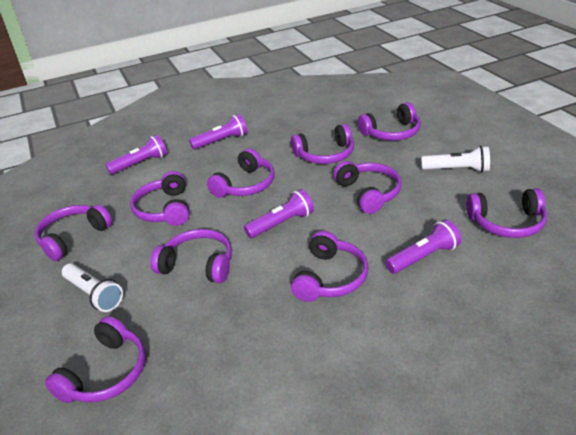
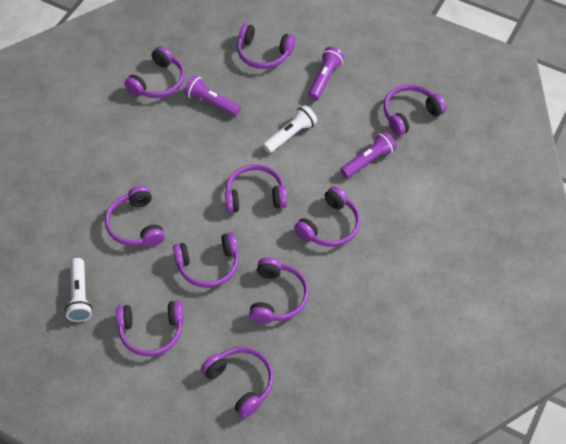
purple flashlight: [105,135,167,175] [189,114,248,150] [244,189,314,238] [385,219,461,274] = 4 -> [184,75,241,116] [308,47,344,101] [340,131,397,178] = 3

